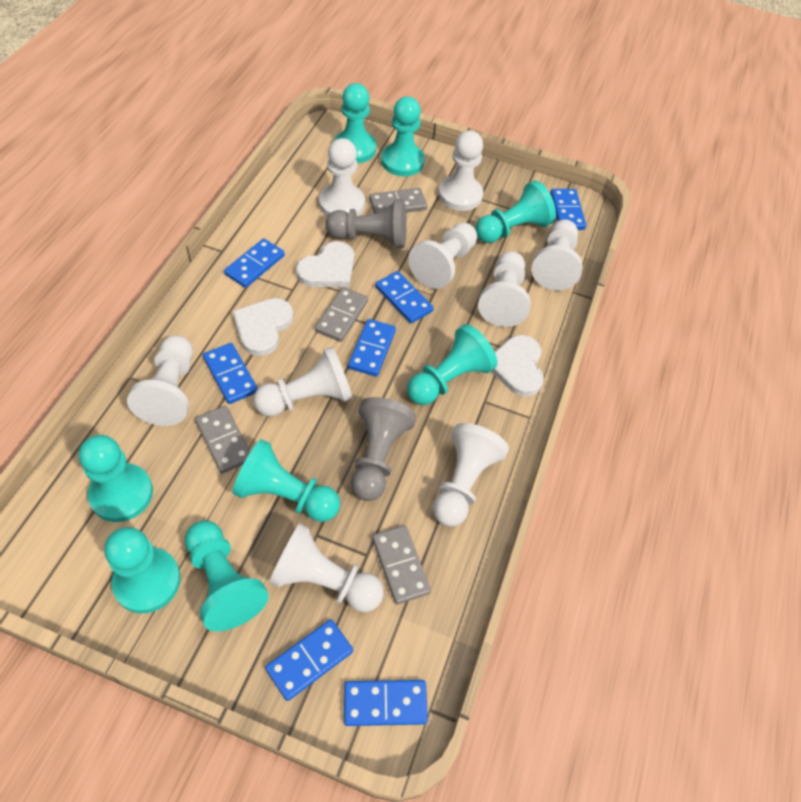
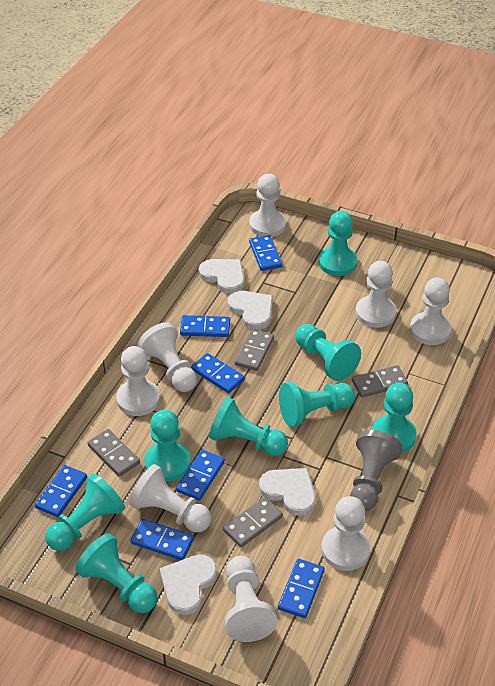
grey pawn: [325,199,407,248] [351,397,416,501] = 2 -> [351,430,403,511] = 1
white heart: [232,298,294,356] [296,241,354,287] [491,335,544,397] = 3 -> [160,555,217,615] [199,259,245,294] [228,291,273,330] [259,468,316,516] = 4
white pawn: [127,335,193,426] [253,347,352,417] [269,523,384,612] [319,138,365,216] [408,222,477,289] [433,423,509,527] [438,131,483,211] [478,251,530,327] [532,219,582,291] = 9 -> [116,346,160,416] [129,464,211,532] [138,322,197,392] [224,556,277,642] [249,174,286,237] [321,496,371,571] [356,261,396,328] [410,277,452,345] = 8

